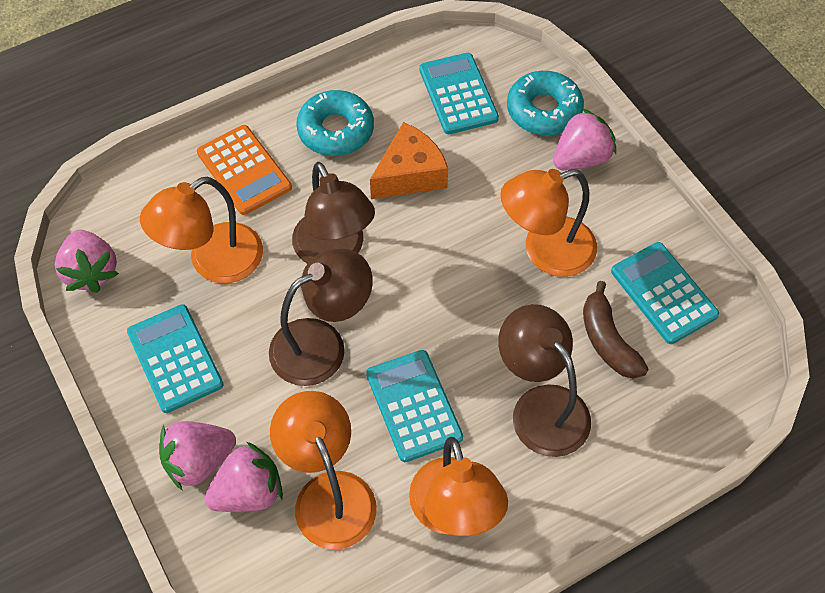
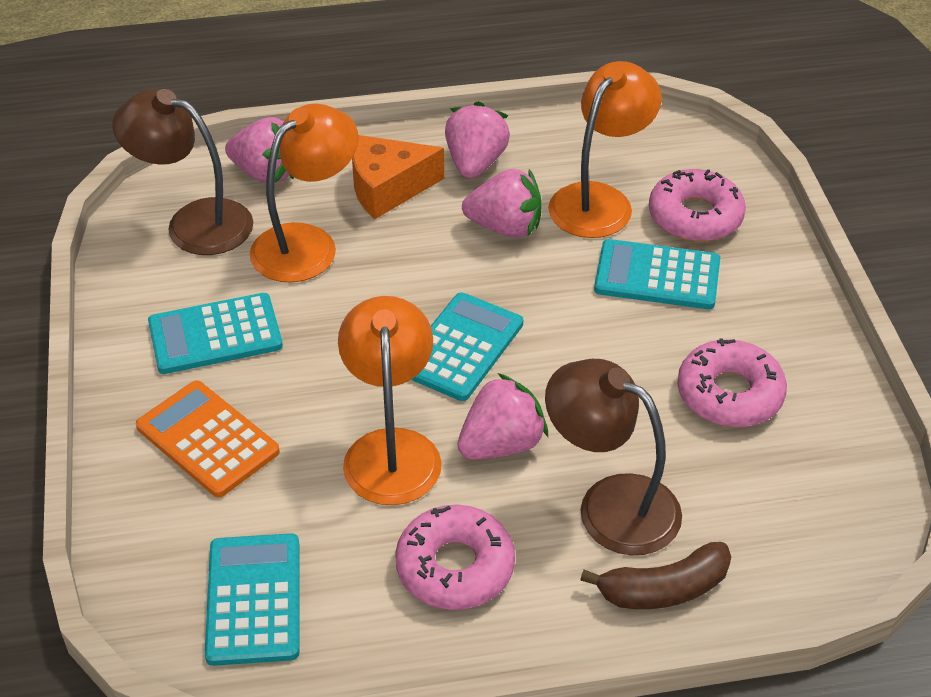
brown lamp: [269,249,373,386] [292,162,375,264] [498,304,591,457] = 3 -> [113,89,253,255] [545,359,682,555] = 2
orange lamp: [140,176,263,283] [270,391,377,549] [409,437,508,536] [500,169,597,277] = 4 -> [250,104,358,283] [338,296,442,505] [548,61,662,238] = 3
pink donut: none = 0 -> [395,504,515,610] [649,169,746,242] [677,338,787,427] = 3
turquoise donut: [296,90,374,156] [507,71,584,135] = 2 -> none = 0

